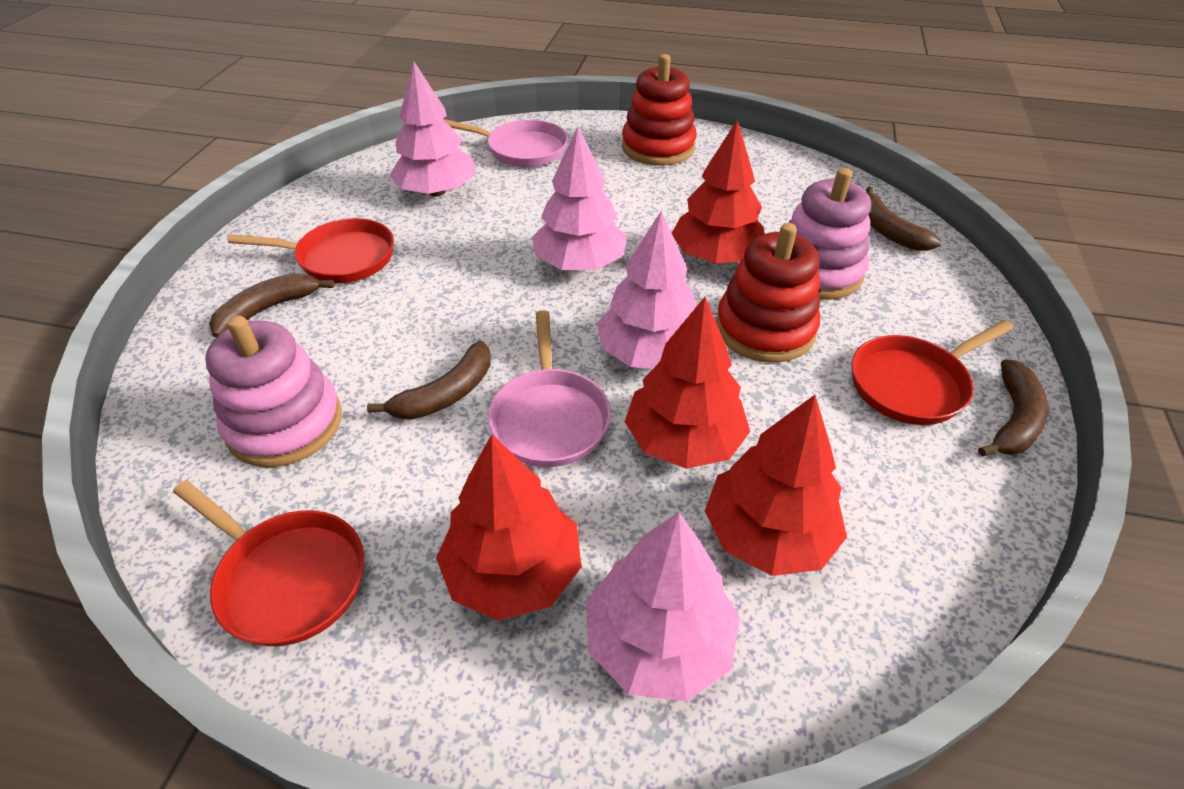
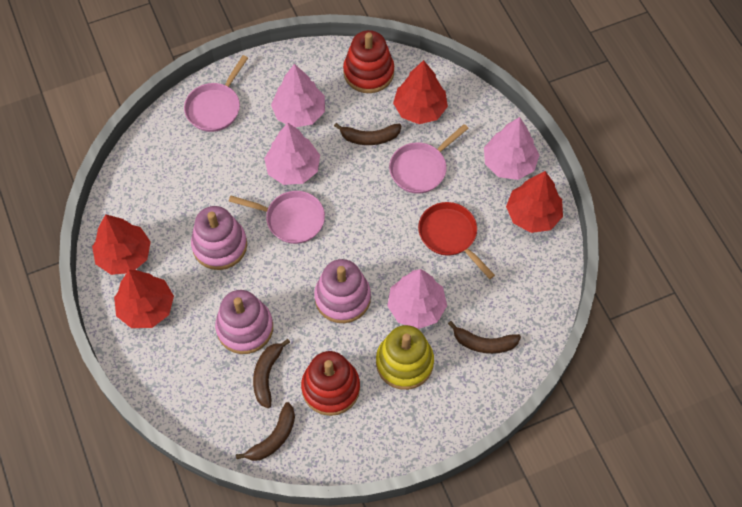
pink pan: [444,119,568,167] [488,310,611,467] = 2 -> [184,55,248,132] [229,191,325,244] [389,124,469,194] = 3
pink stacking toy: [205,315,342,467] [788,168,871,300] = 2 -> [191,206,247,270] [215,290,273,354] [314,259,371,323] = 3
red pan: [173,480,364,646] [228,218,394,283] [851,320,1014,425] = 3 -> [418,202,495,279] = 1
yellow stacking toy: none = 0 -> [376,325,434,390] = 1

